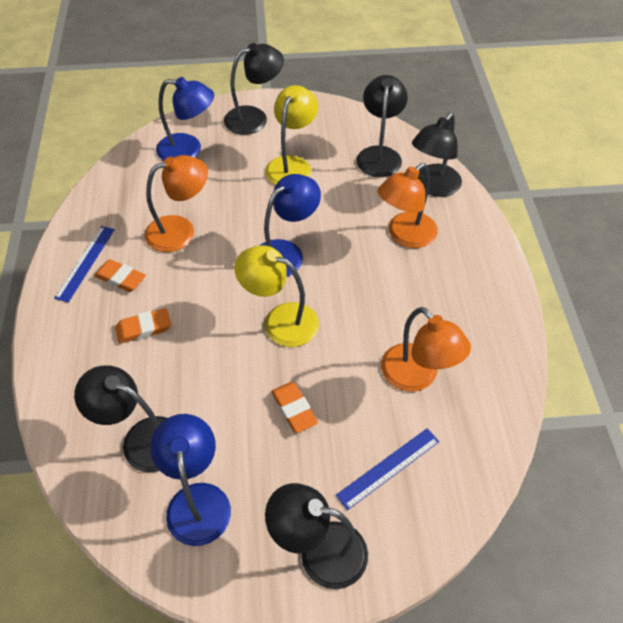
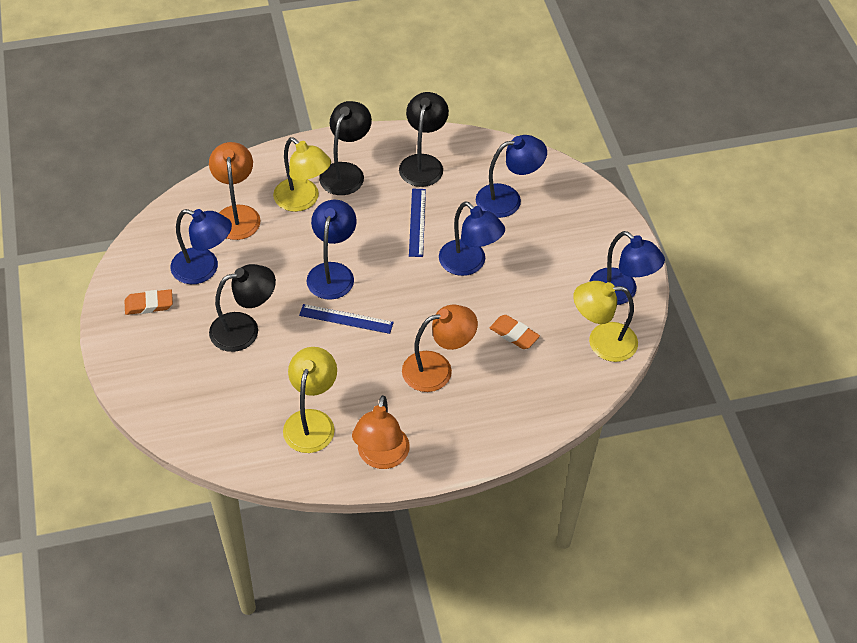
black lamp: [74,365,167,472] [224,43,284,135] [265,483,368,589] [357,75,408,177] [412,113,462,197] = 5 -> [209,264,276,352] [319,101,372,195] [399,92,449,187] = 3
blue lamp: [150,414,231,546] [156,77,214,161] [261,174,321,277] = 3 -> [170,209,232,284] [306,200,357,300] [439,201,505,276] [476,135,547,218] [589,231,665,305] = 5
orange eraser: [94,259,146,292] [115,308,171,344] [271,382,318,433] = 3 -> [125,289,173,315] [490,315,540,349] = 2
yellow lamp: [234,245,319,347] [265,85,318,185] = 2 -> [273,137,331,212] [283,347,337,453] [573,281,638,362] = 3

